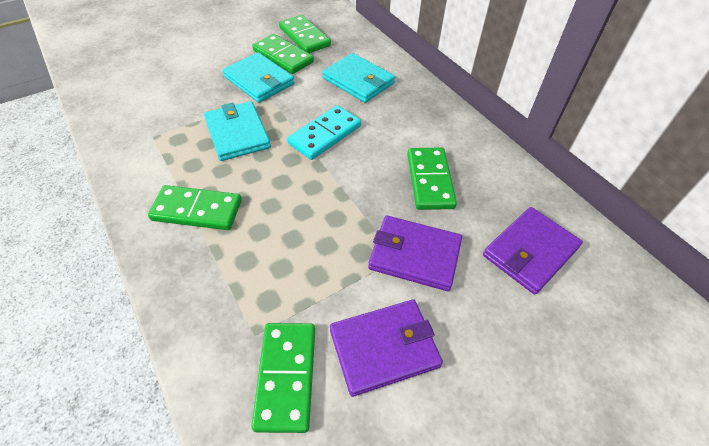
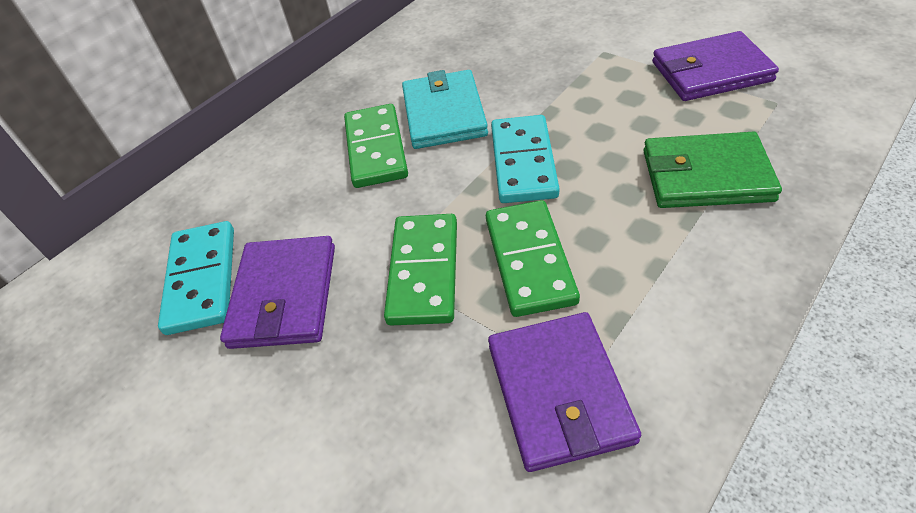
green domino: [148,185,242,230] [252,34,314,74] [252,323,315,433] [279,15,331,53] [407,147,457,210] = 5 -> [344,104,408,188] [384,214,457,325] [486,200,580,317] = 3
green wallet: none = 0 -> [643,132,782,208] = 1
turquoise domino: [287,105,361,160] = 1 -> [158,221,234,335] [491,115,559,203] = 2
turquoise wallet: [204,101,271,161] [223,52,295,103] [323,53,395,103] = 3 -> [402,70,488,149] = 1

